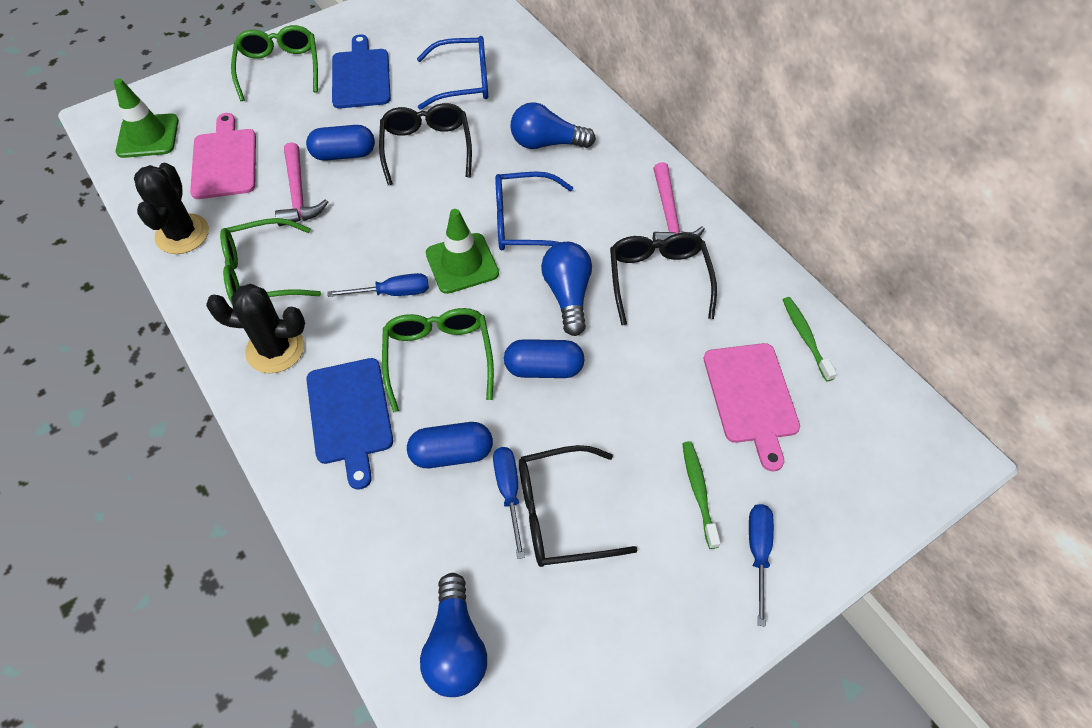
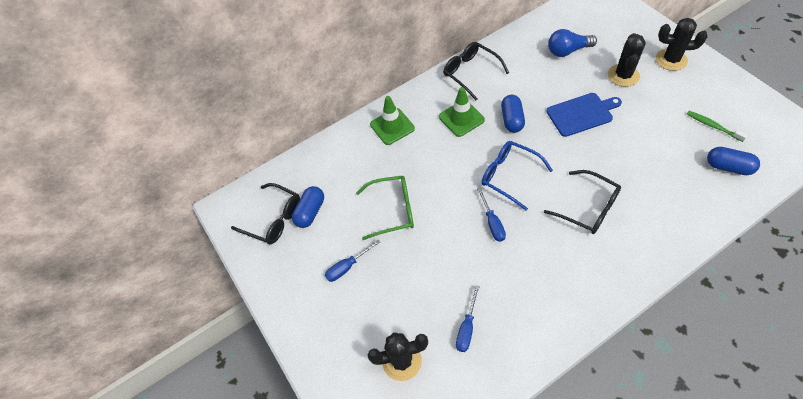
black cactus: [134,163,209,254] [206,284,305,373] = 2 -> [367,332,428,381] [608,33,646,87] [656,18,708,71] = 3
blue cutting board: [306,358,393,490] [332,34,391,109] = 2 -> [546,93,622,137] = 1
blue glasses: [417,36,488,110] [495,172,573,251] = 2 -> [482,141,553,211] = 1
blue light bulb: [420,573,487,697] [510,102,596,149] [541,242,592,336] = 3 -> [548,29,597,57] = 1
green glasses: [220,218,321,305] [231,25,318,101] [382,308,494,412] = 3 -> [356,176,414,240] = 1
green toothbrush: [682,441,721,549] [783,297,837,382] = 2 -> [687,111,748,142] = 1
pink cutting board: [190,113,256,199] [704,343,800,471] = 2 -> none = 0
pink hammer: [275,142,328,226] [653,162,705,248] = 2 -> none = 0

